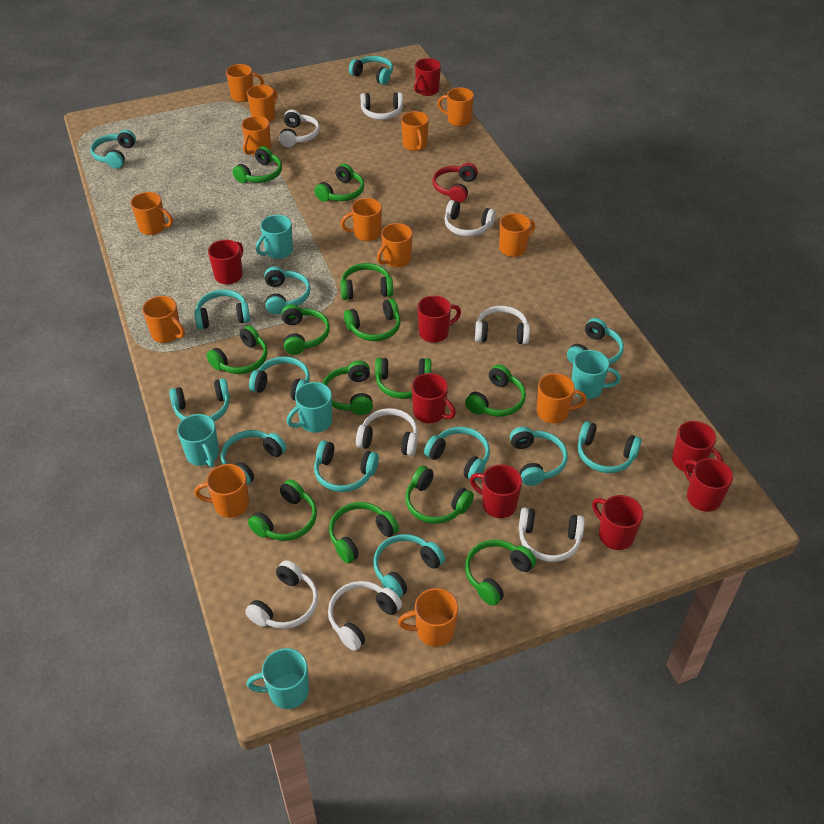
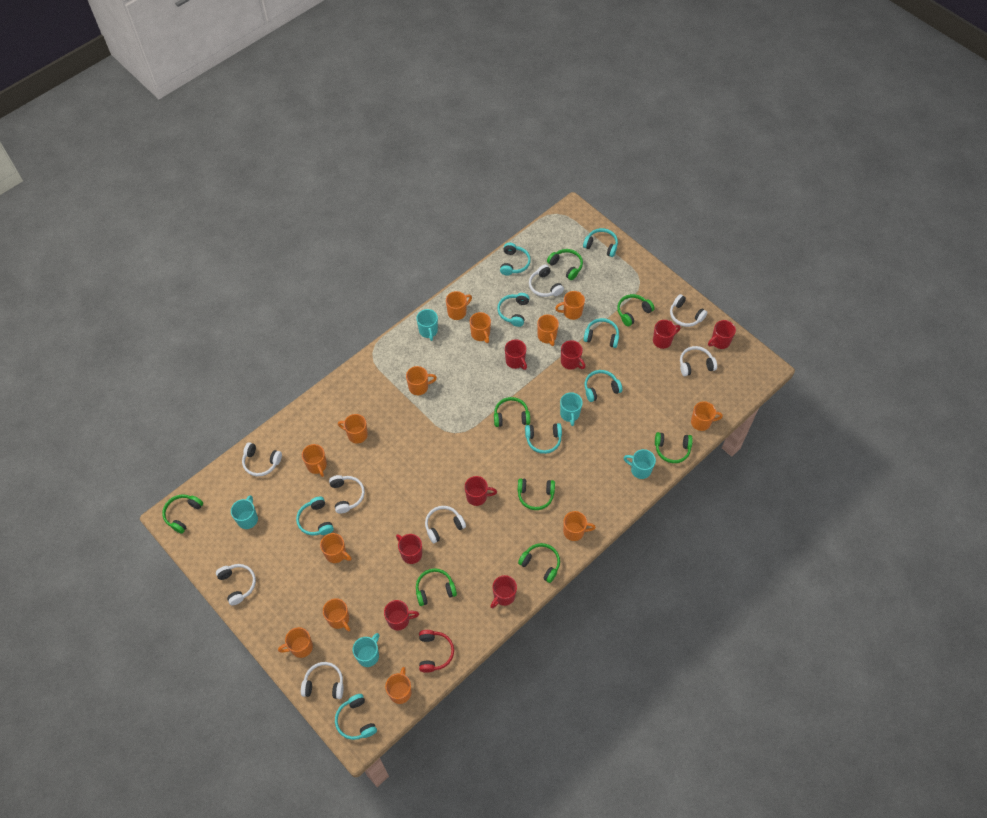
green headphones: [207,326,268,374] [232,146,282,183] [248,479,317,541] [281,304,330,355] [314,164,364,202] [323,361,373,415] [329,502,399,563] [340,263,393,300] [344,298,401,341] [375,358,431,399] [405,466,474,524] [465,364,526,417] [465,540,536,606] = 13 -> [162,494,203,534] [416,568,457,606] [494,397,530,427] [518,478,555,510] [518,543,560,583] [547,249,583,280] [617,294,655,326] [655,432,693,463] = 8
turquoise headphones: [90,130,136,169] [169,378,230,421] [194,289,250,329] [221,430,287,486] [249,356,310,401] [264,266,311,314] [314,440,379,492] [349,56,393,85] [373,534,445,598] [424,427,490,481] [510,427,568,486] [567,318,624,365] [578,421,642,473] = 13 -> [296,496,334,535] [335,694,377,740] [497,293,530,327] [500,243,531,276] [525,423,562,454] [583,228,618,257] [583,318,619,348] [585,370,623,402] = 8

